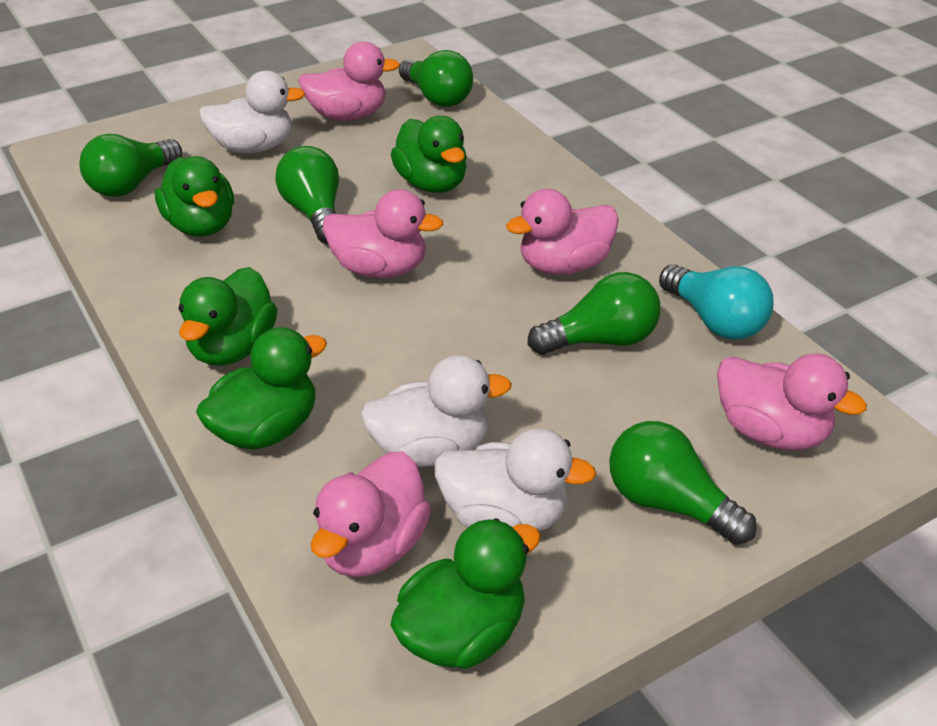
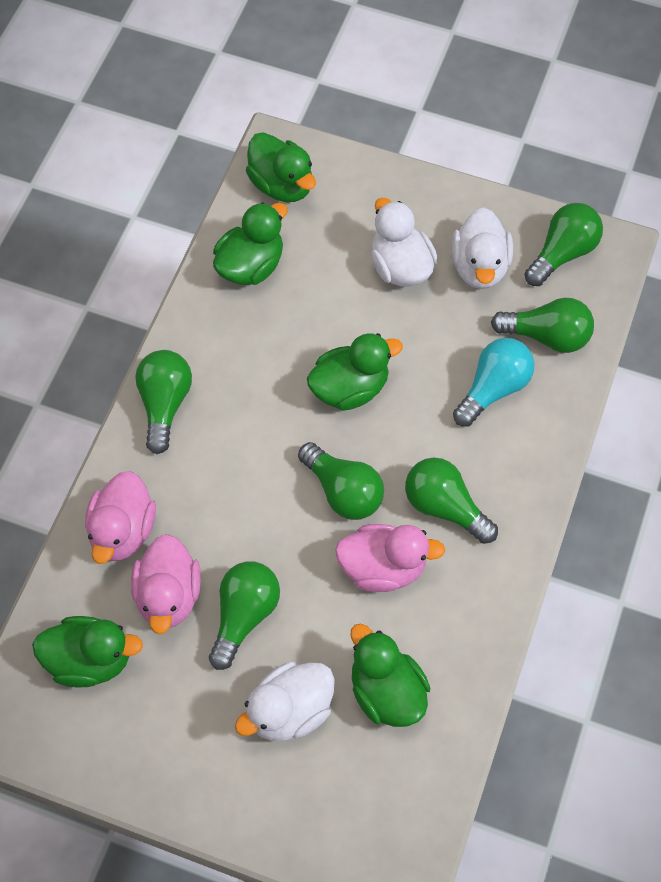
green light bulb: [79,134,182,197] [275,146,339,244] [399,50,473,107] [528,272,660,355] [609,421,757,545] = 5 -> [135,350,192,454] [209,562,280,670] [298,442,384,520] [405,458,498,544] [491,298,594,353] [525,203,603,286] = 6
pink duck: [298,41,400,121] [311,451,431,577] [323,189,443,278] [506,189,619,275] [717,353,867,450] = 5 -> [85,471,156,564] [131,534,201,634] [335,524,445,592] = 3

